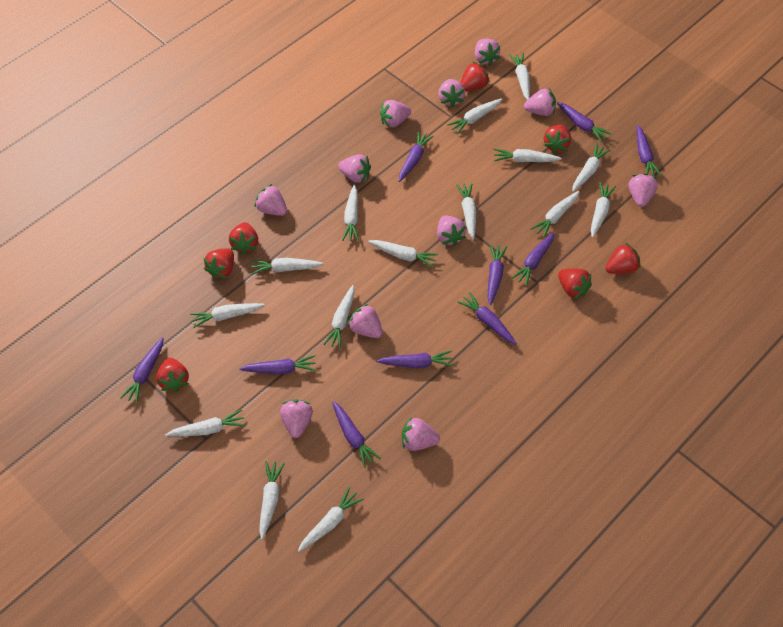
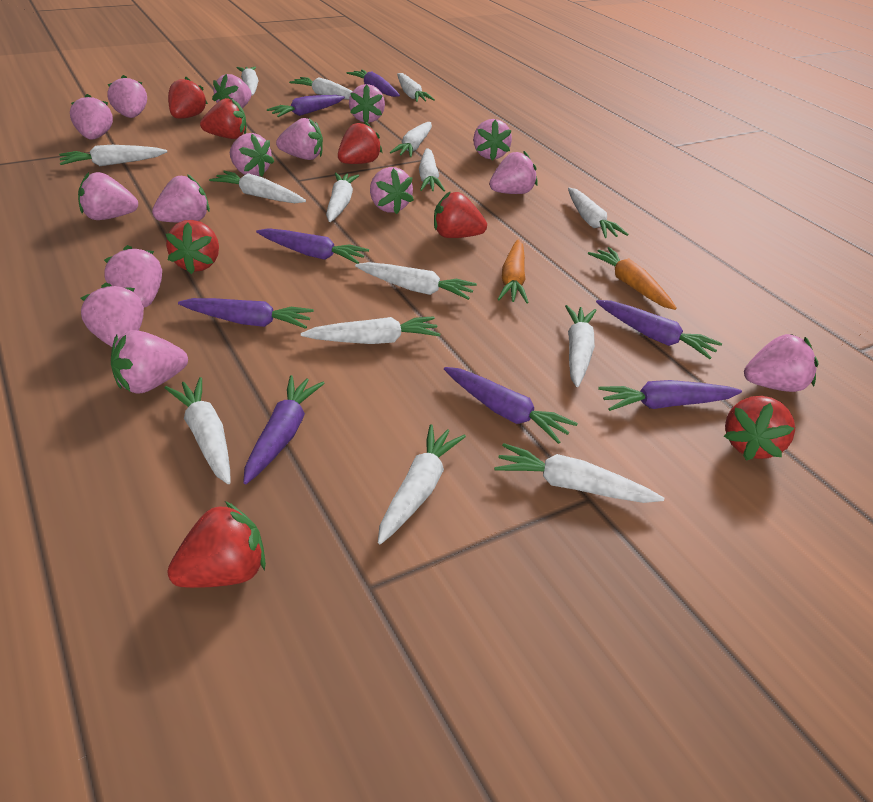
orange carrot: none = 0 -> [498,239,529,304] [588,247,677,310] = 2
pink strawberry: [255,184,287,216] [280,399,313,438] [338,154,371,183] [348,304,383,338] [380,100,411,128] [402,417,440,451] [437,216,466,246] [438,79,465,108] [475,39,500,66] [524,89,556,116] [629,173,658,207] = 11 -> [70,94,113,140] [78,172,138,220] [81,283,144,347] [104,245,162,308] [107,75,147,118] [111,330,188,394] [152,174,210,223] [212,74,252,108] [230,133,274,177] [276,118,323,160] [349,84,385,123] [370,167,414,214] [473,119,512,161] [489,151,538,194] [744,334,819,392] = 15
purple carrot: [120,337,164,404] [239,355,317,374] [332,401,381,468] [376,350,453,368] [399,131,433,182] [458,292,517,345] [488,244,507,305] [511,232,554,286] [557,102,612,143] [637,125,662,177] = 10 -> [178,298,314,329] [243,375,325,484] [256,228,369,264] [267,95,345,117] [347,70,400,97] [444,367,578,444] [596,300,722,359] [598,380,742,411] = 8

